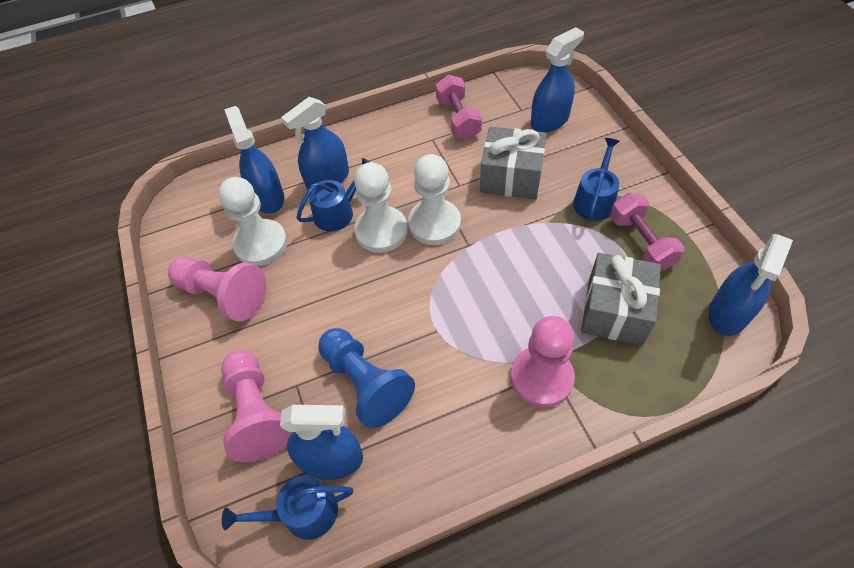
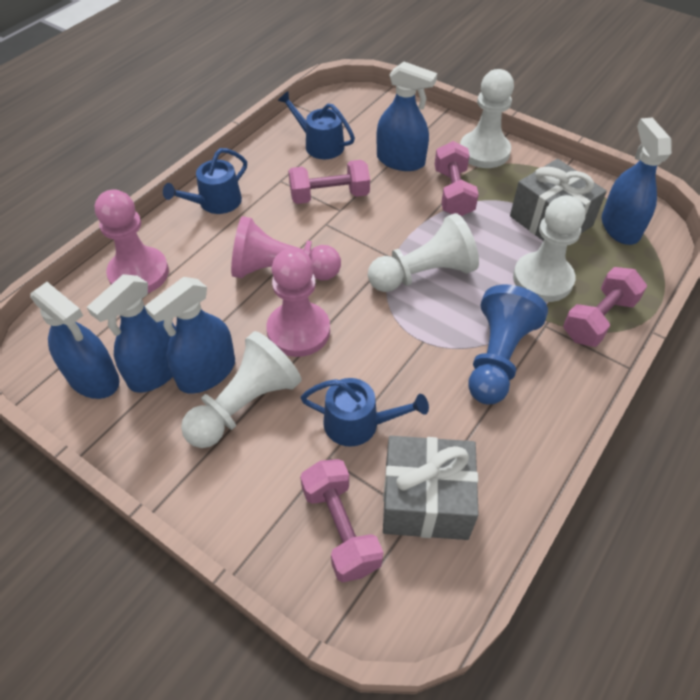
pink dumbbell: [436,75,482,140] [610,193,685,271] = 2 -> [288,160,370,204] [300,459,383,582] [435,141,479,216] [563,267,647,347] = 4
white pawn: [218,177,287,266] [354,162,408,253] [408,154,461,245] = 3 -> [181,331,302,448] [368,213,479,292] [460,69,514,168] [513,195,585,302] = 4

